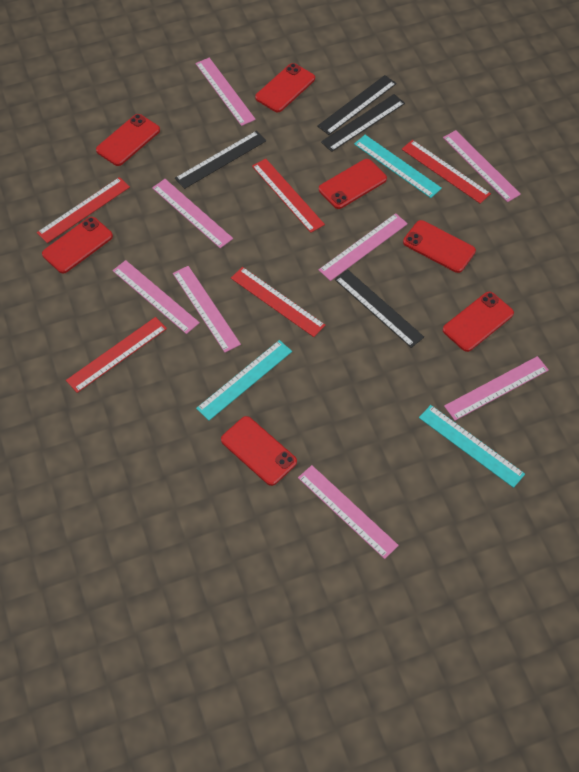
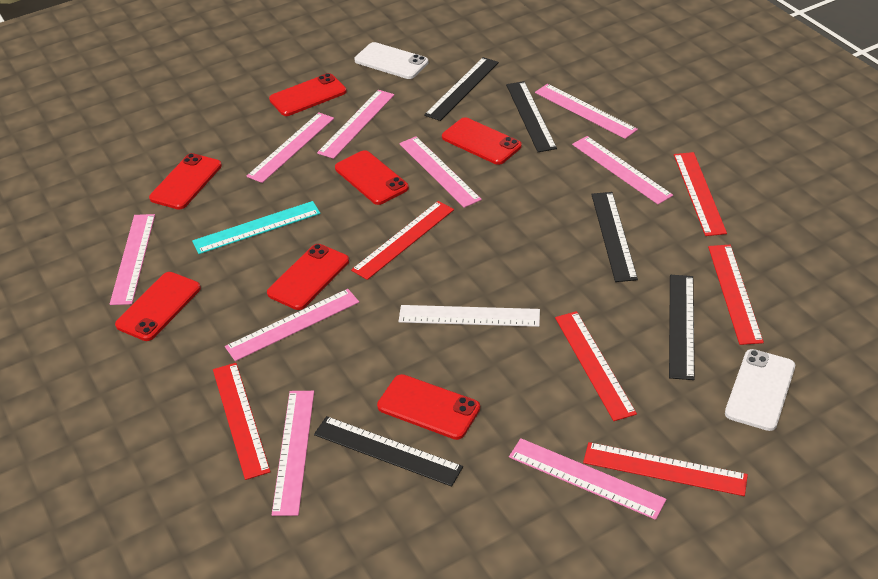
black ruler: [175,131,266,189] [317,75,397,135] [321,94,405,152] [335,269,424,348] = 4 -> [314,416,463,487] [424,57,499,121] [506,81,557,152] [591,192,638,282] [669,275,695,380] = 5
pink ruler: [113,260,200,334] [152,179,233,248] [173,266,241,352] [195,58,256,126] [298,465,399,559] [319,213,408,281] [443,130,521,202] [444,356,549,421] = 8 -> [110,214,155,305] [225,289,359,361] [247,112,334,183] [272,391,314,516] [317,90,394,159] [399,136,482,208] [509,438,666,520] [535,84,638,139] [572,136,673,204] = 9
red ruler: [37,177,130,243] [66,317,167,393] [231,267,326,337] [252,159,325,233] [402,140,491,204] = 5 -> [213,363,271,480] [351,201,454,280] [555,311,637,421] [583,442,748,496] [674,152,727,236] [708,245,764,345] = 6
turquoise ruler: [196,340,292,420] [354,135,442,198] [419,405,525,488] = 3 -> [192,201,320,254] = 1
white phone: none = 0 -> [354,42,429,79] [725,349,795,431] = 2
white ruler: none = 0 -> [398,305,540,327] = 1

